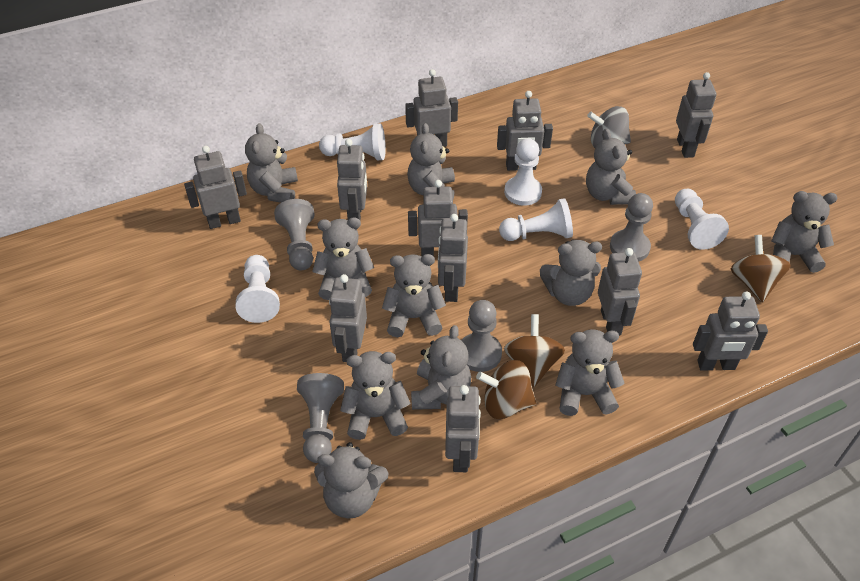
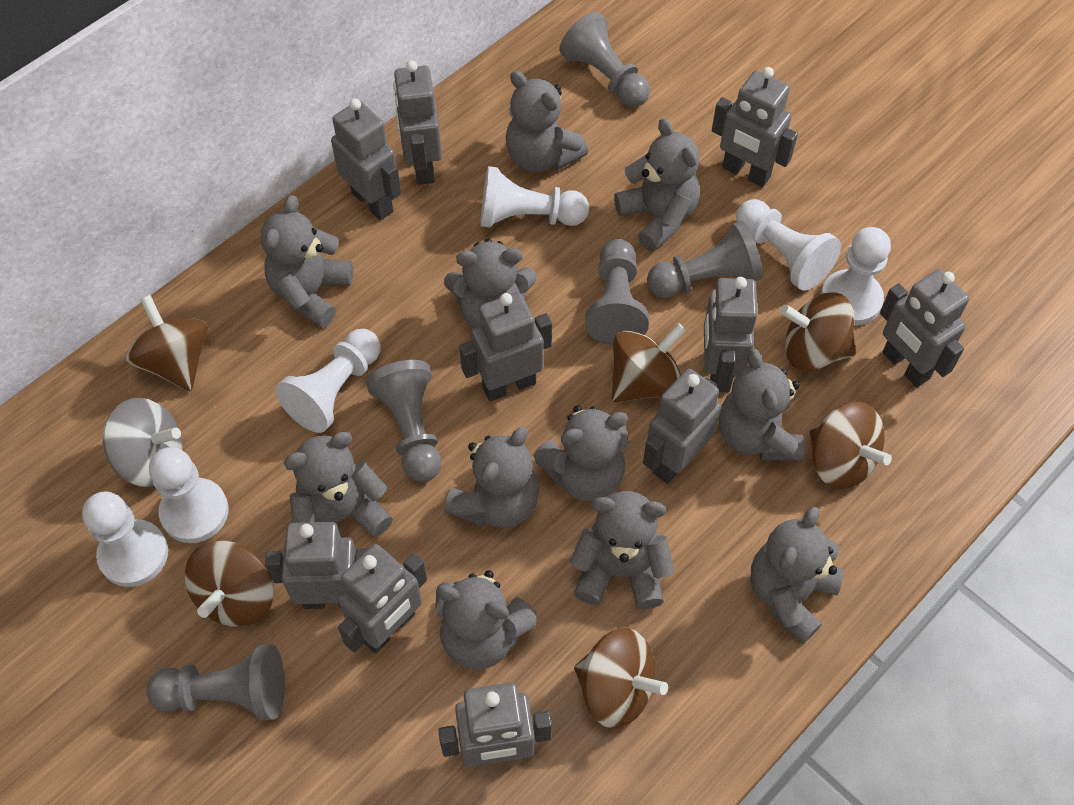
brown spinning top: [476,360,536,419] [504,314,565,387] [731,235,791,302] = 3 -> [126,295,208,391] [185,541,274,627] [574,628,668,728] [612,323,687,402] [780,293,856,371] [810,402,892,489] = 6
grey pawn: [274,199,315,271] [297,373,344,463] [461,300,502,372] [610,193,653,262] = 4 -> [146,644,285,720] [366,360,441,482] [559,12,650,107] [585,239,649,345] [647,221,762,298] = 5
grey robot: [184,146,247,229] [329,274,367,362] [337,139,367,220] [405,69,458,147] [408,180,468,257] [438,214,468,302] [445,385,481,472] [497,91,553,171] [598,248,642,336] [676,72,717,158] [693,291,768,370] = 11 -> [265,522,369,609] [331,98,401,220] [338,544,427,654] [393,60,442,185] [438,683,552,767] [459,292,552,401] [643,369,721,484] [704,277,758,392] [712,67,798,187] [880,269,969,387] = 10
white pawn: [236,255,280,323] [319,123,386,161] [499,198,573,241] [504,138,542,206] [675,189,729,250] = 5 -> [82,491,168,587] [149,447,229,543] [276,329,381,433] [480,166,589,227] [736,199,841,291] [820,227,891,326] = 6

